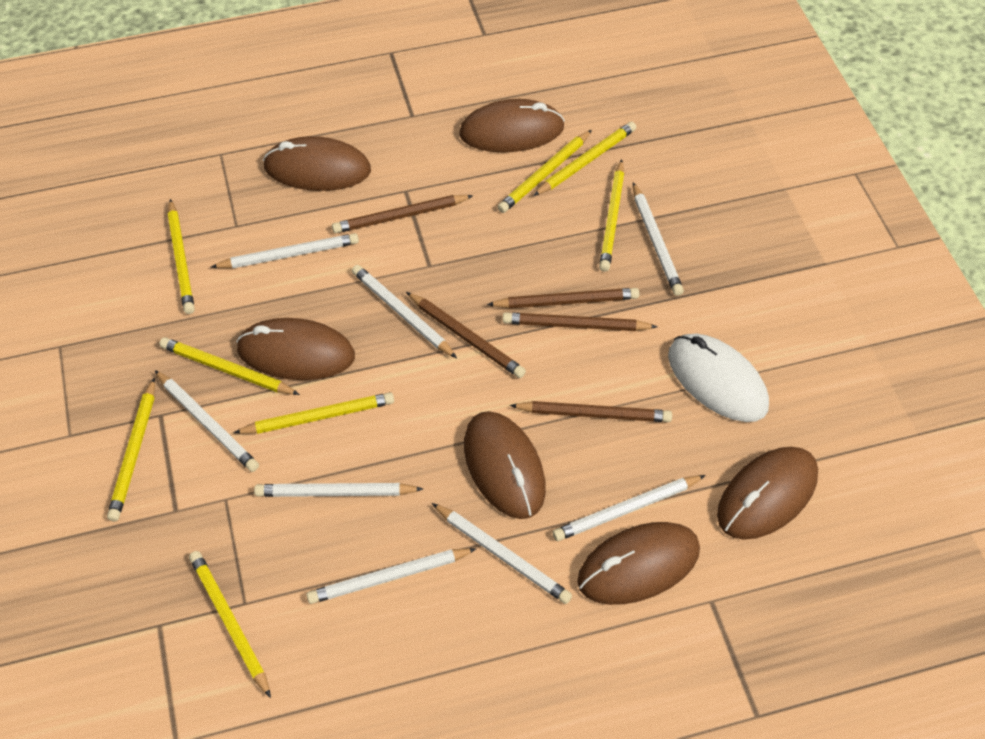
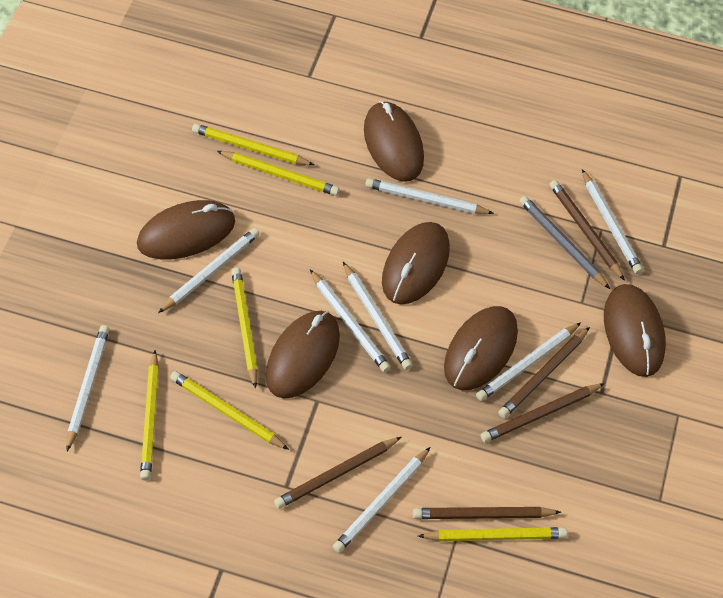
grey pencil: none = 0 -> [519,196,610,289] = 1
white mouse: [668,334,769,422] = 1 -> none = 0
yellow pencil: [107,378,155,521] [159,337,300,395] [168,199,195,314] [189,551,271,698] [233,392,394,434] [498,130,592,213] [533,122,636,196] [599,159,624,272] = 8 -> [140,350,159,481] [170,371,289,450] [192,124,314,165] [217,151,340,196] [231,268,258,389] [418,527,567,541] = 6

